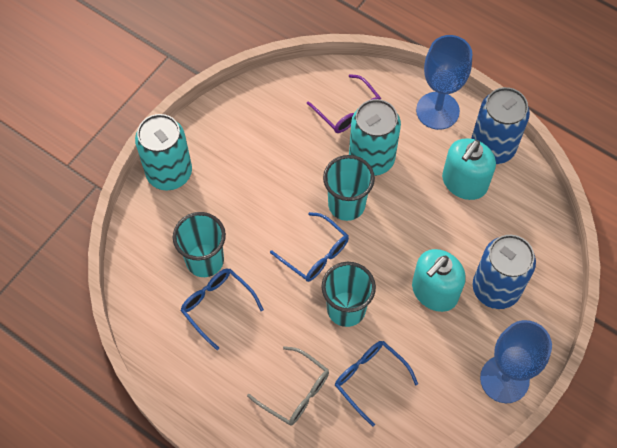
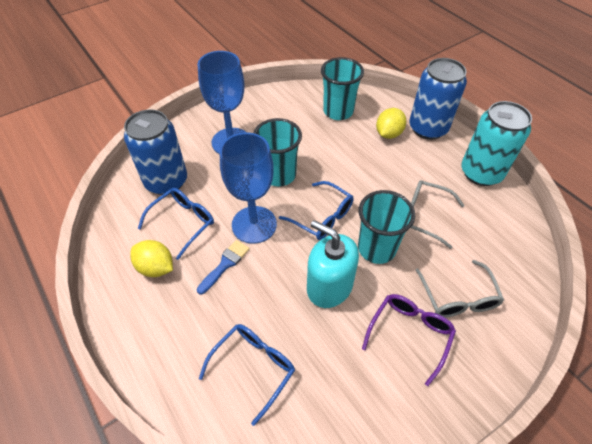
blue brush: none = 0 -> [197,240,250,295] = 1
grey glasses: [247,346,329,426] = 1 -> [411,180,464,249] [416,260,504,318] = 2
turquoise can: [135,114,192,191] [349,99,401,176] = 2 -> [461,101,532,186] = 1
turquoise soap dispenser: [412,249,466,312] [442,138,496,200] = 2 -> [307,220,359,308] = 1
yellow lemon: none = 0 -> [130,240,173,277] [376,108,406,139] = 2

